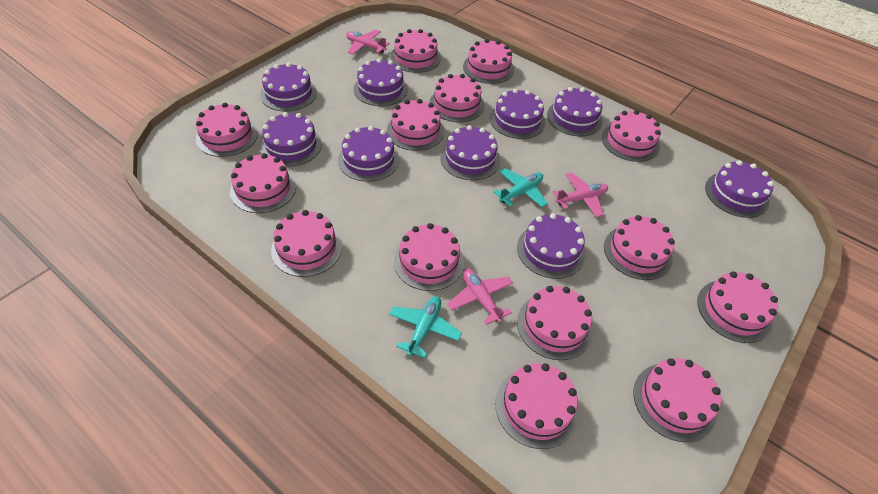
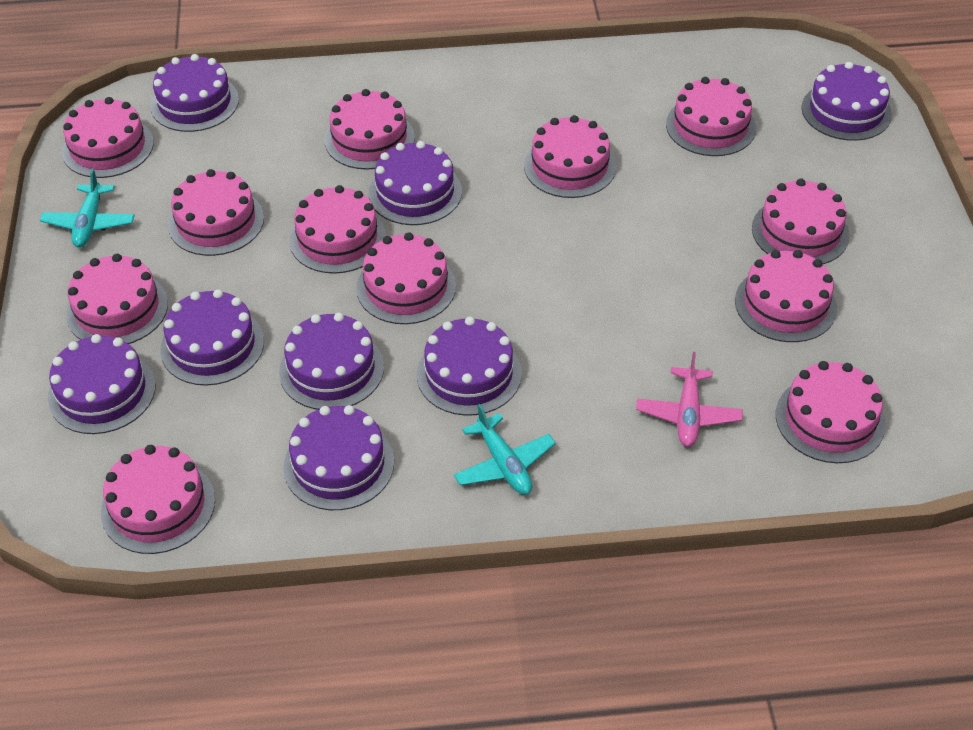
pink cake: [196,103,258,157] [230,153,296,213] [271,210,342,277] [387,99,445,151] [390,29,441,73] [394,223,464,291] [430,74,484,122] [463,39,514,84] [495,363,579,449] [517,286,593,360] [602,110,661,162] [604,215,675,280] [633,358,721,442] [697,271,778,343] = 14 -> [62,97,154,178] [66,254,168,344] [101,445,215,554] [168,169,264,256] [289,185,386,274] [325,89,415,170] [356,232,456,324] [524,115,616,198] [666,77,756,156] [735,250,837,342] [752,178,849,264] [776,361,886,463] = 12
pink plane: [346,30,390,55] [447,268,513,325] [553,173,608,217] = 3 -> [636,352,743,447] = 1
purple cake: [260,63,317,112] [260,112,322,167] [338,126,399,182] [354,58,408,106] [440,125,500,180] [490,89,546,139] [517,213,586,279] [547,87,603,137] [705,160,774,218] = 9 -> [48,334,156,434] [150,54,239,132] [160,289,264,386] [279,313,384,410] [283,405,394,510] [369,141,462,225] [417,317,522,416] [802,62,892,141] = 8

